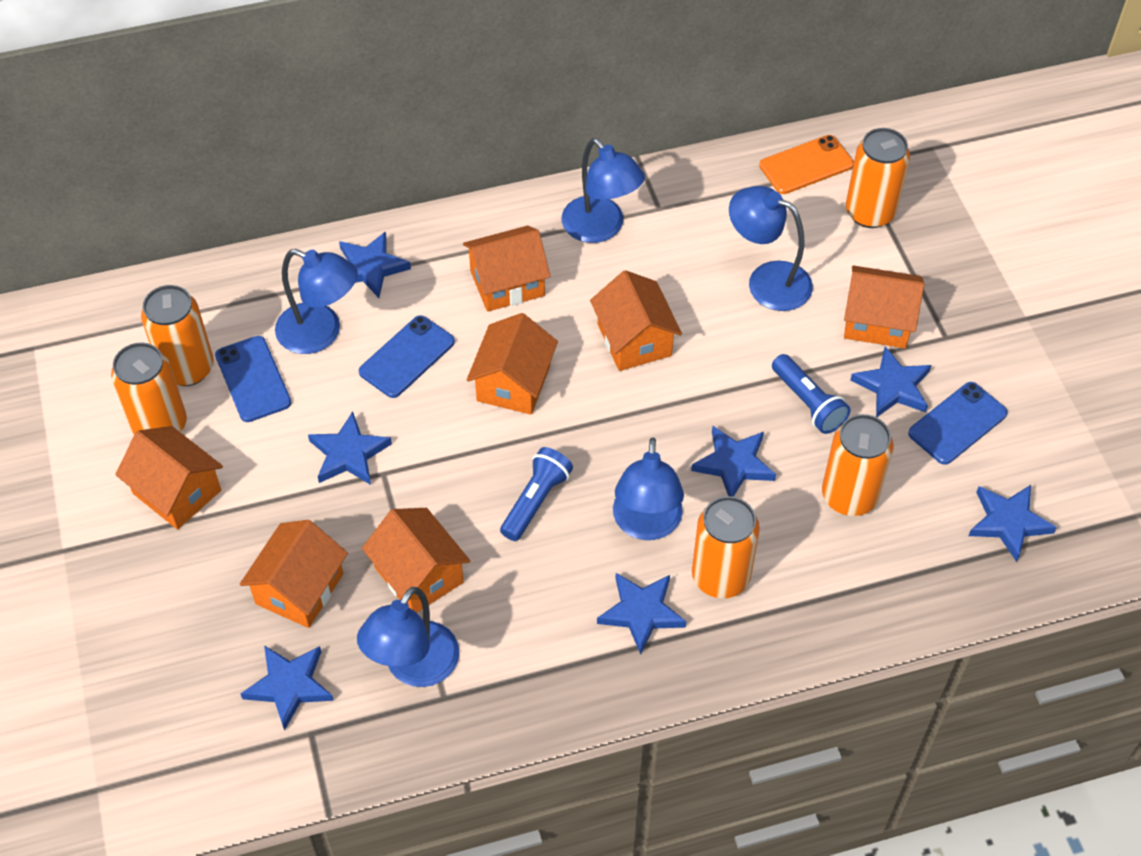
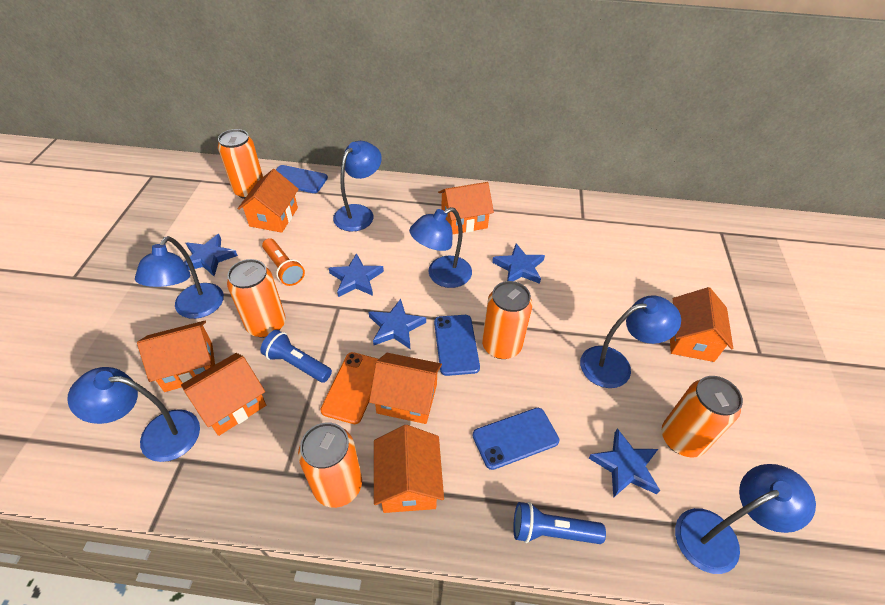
blue lamp: [275,249,358,354] [357,587,460,687] [562,138,645,243] [613,438,684,540] [729,186,813,311] = 5 -> [67,367,200,462] [135,236,224,319] [333,141,382,231] [409,207,472,288] [580,295,681,388] [675,464,816,574] = 6
blue star: [241,645,334,731] [308,411,392,485] [339,231,411,298] [597,573,686,655] [691,426,776,497] [850,346,931,417] [969,485,1057,562] = 7 -> [184,234,238,276] [329,253,384,297] [369,299,426,349] [492,243,545,284] [589,428,660,498] = 5
orange flashlight: none = 0 -> [262,238,305,286] = 1

